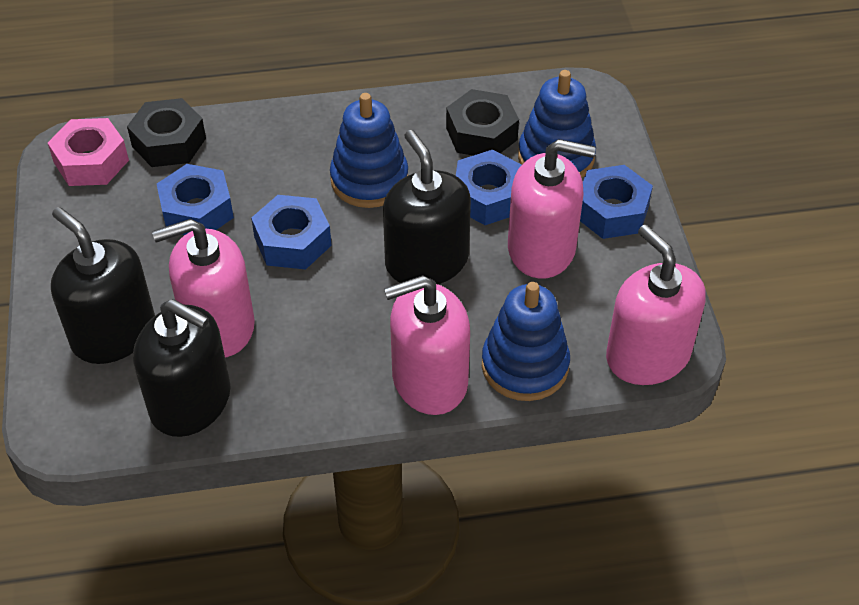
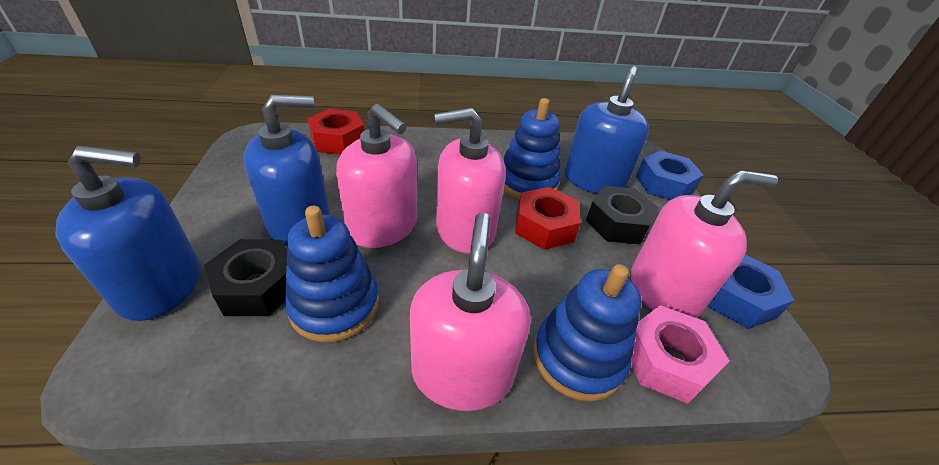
black soap dispenser: [51,207,155,364] [133,299,230,437] [383,130,471,284] = 3 -> none = 0
blue nut: [157,164,234,235] [251,195,332,269] [456,150,522,225] [580,165,653,239] = 4 -> [636,151,704,200] [707,255,795,329] = 2
blue soap dispenser: none = 0 -> [55,146,200,321] [244,95,330,247] [565,66,649,194] = 3
red nut: none = 0 -> [307,109,364,154] [515,187,581,250] = 2

